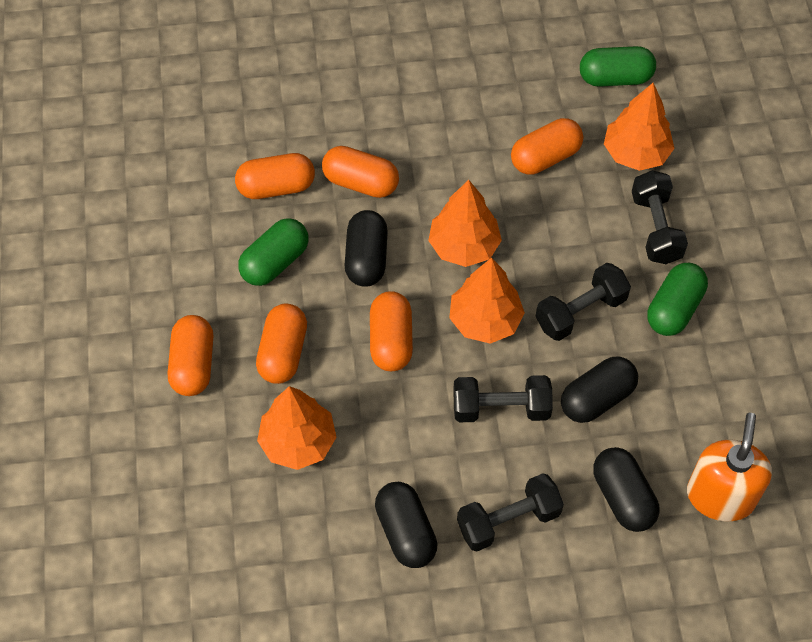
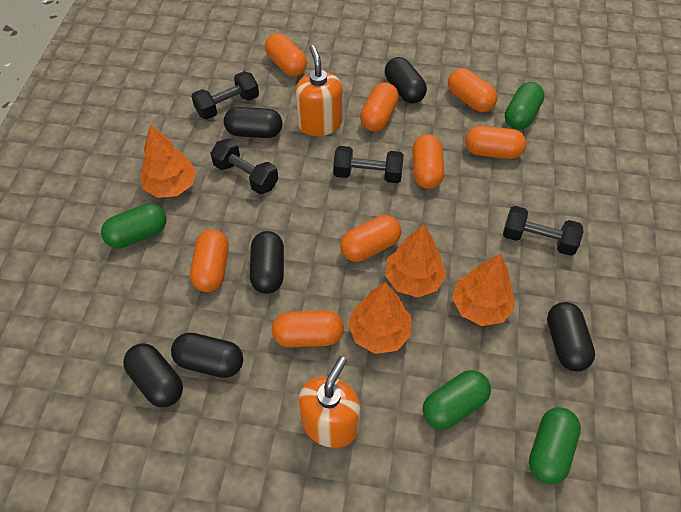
black capsule: [345,210,388,287] [375,482,438,568] [561,356,638,423] [593,447,659,532] = 4 -> [123,343,183,407] [171,333,243,378] [224,107,282,138] [250,231,284,294] [385,57,427,103] [547,302,595,371] = 6
green capsule: [238,218,309,286] [580,46,656,87] [647,263,708,336] = 3 -> [101,203,167,248] [423,370,491,430] [505,82,545,130] [529,407,581,484] = 4
orange capsule: [168,315,213,396] [235,153,315,199] [256,304,307,384] [322,146,399,198] [370,291,413,371] [511,118,583,175] = 6 -> [190,229,229,292] [265,33,307,76] [272,310,344,347] [340,215,401,262] [360,82,399,131] [412,134,444,189] [448,68,498,112] [465,126,526,159] = 8
orange soap dispenser: [687,413,772,521] = 1 -> [295,45,342,136] [299,356,360,448] = 2

